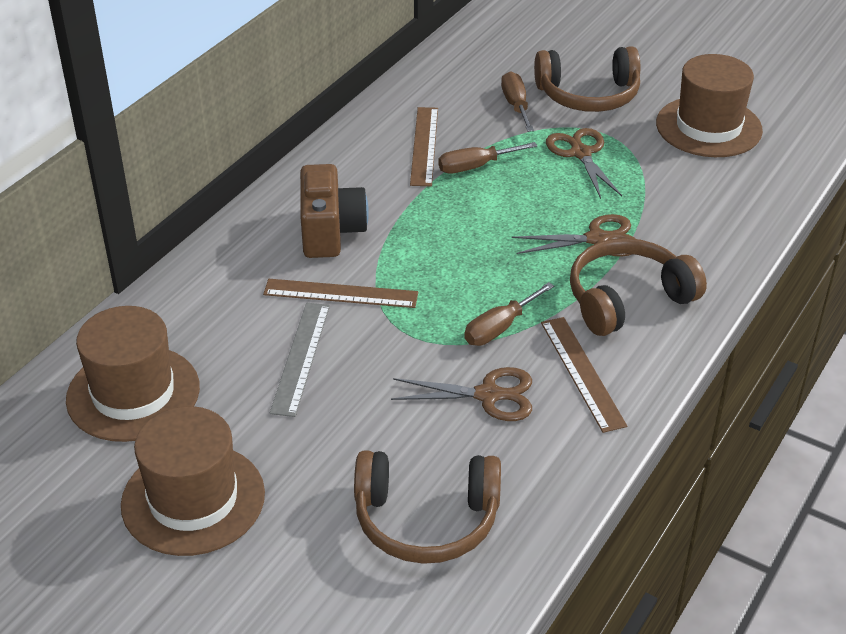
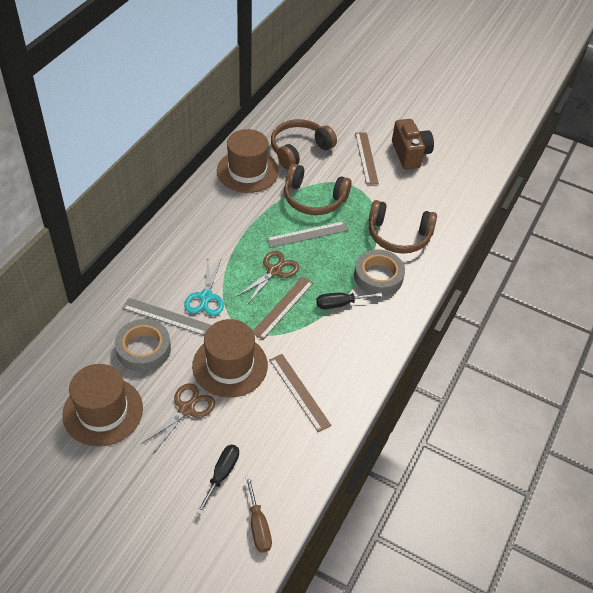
black screwdriver: none = 0 -> [196,445,239,515] [316,292,382,309] = 2
brown scissors: [391,367,532,421] [512,214,636,257] [546,128,622,199] = 3 -> [141,383,215,454] [236,251,299,305] = 2
brown screwdriver: [438,142,537,174] [464,282,554,346] [501,71,534,132] = 3 -> [245,475,272,552] = 1
grey ruler: [270,303,330,417] = 1 -> [123,298,211,336] [266,221,348,248] = 2
grey tape: none = 0 -> [115,319,171,372] [354,250,405,296] = 2
turquoise scissors: none = 0 -> [184,258,224,316] = 1

